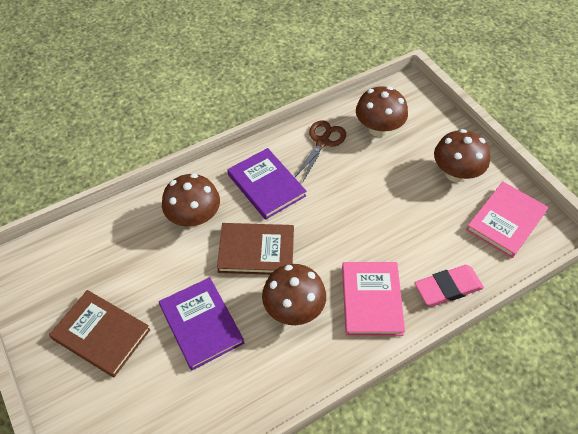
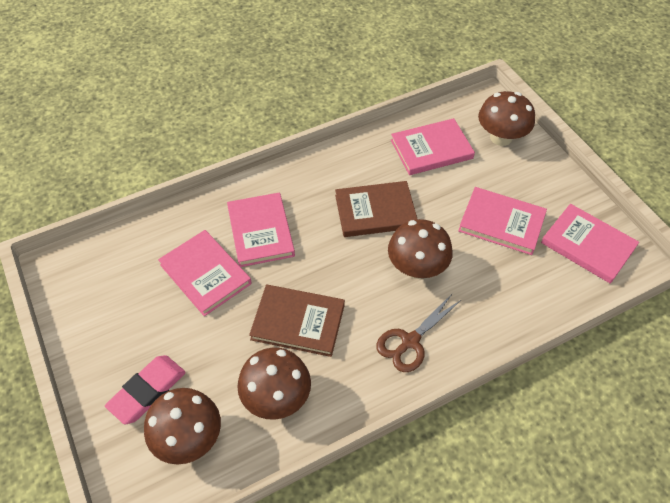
pink book: [342,262,405,336] [466,181,548,258] = 2 -> [158,230,252,316] [227,193,295,267] [391,118,475,175] [458,187,547,255] [541,204,639,284] = 5
purple book: [159,277,244,370] [227,148,306,220] = 2 -> none = 0

